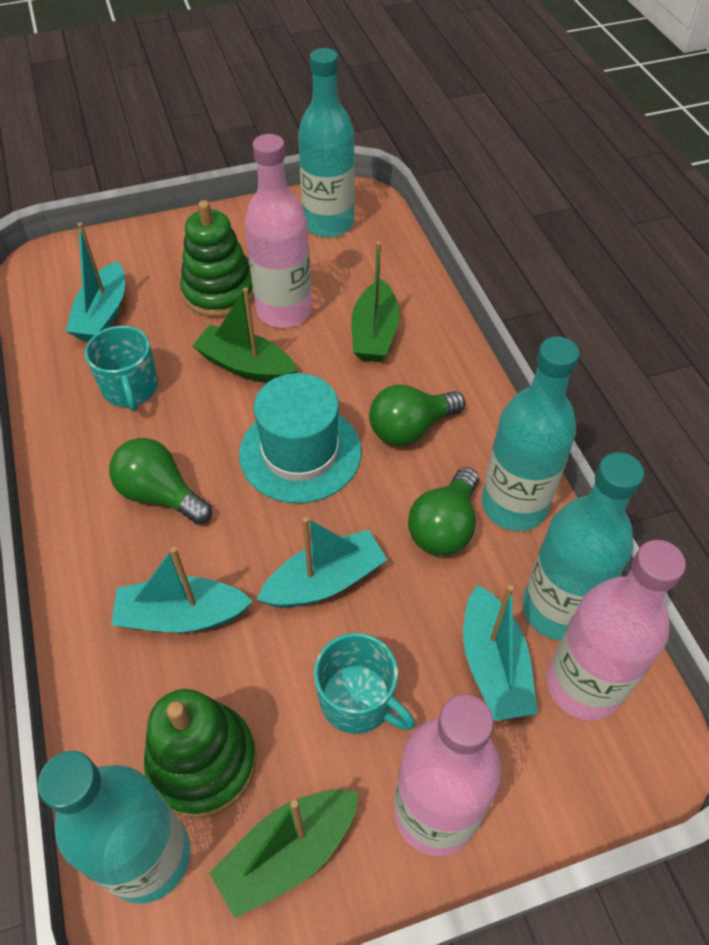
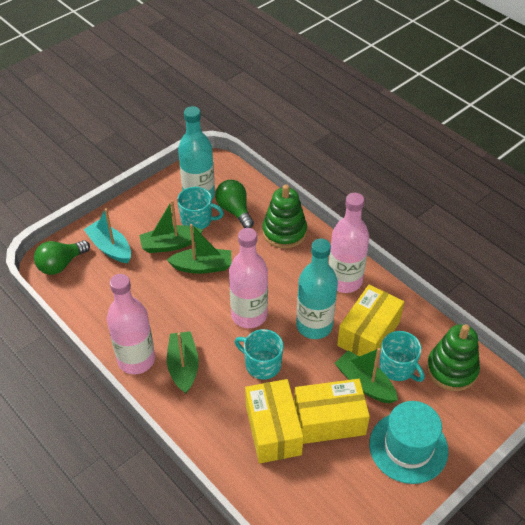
green boat: [192,288,297,383] [209,789,359,918] [351,241,400,362] = 3 -> [139,200,203,253] [167,224,231,274] [167,331,199,394] [335,348,398,403] = 4
green light bulb: [109,438,212,525] [369,384,465,446] [408,467,479,556] = 3 -> [34,240,90,275] [215,180,254,228] = 2
turquoise boat: [66,222,125,341] [111,547,253,632] [257,517,387,608] [463,585,538,721] = 4 -> [84,208,131,263] = 1
turquoise bottle: [38,751,190,904] [298,48,355,237] [482,337,579,531] [522,452,644,641] = 4 -> [178,106,215,199] [296,238,338,339] = 2
turquoise mug: [85,326,158,411] [314,633,415,734] = 2 -> [177,187,224,229] [235,329,283,379] [379,331,425,382] = 3
yellow box: none = 0 -> [245,379,304,464] [294,379,370,444] [337,285,404,359] = 3

